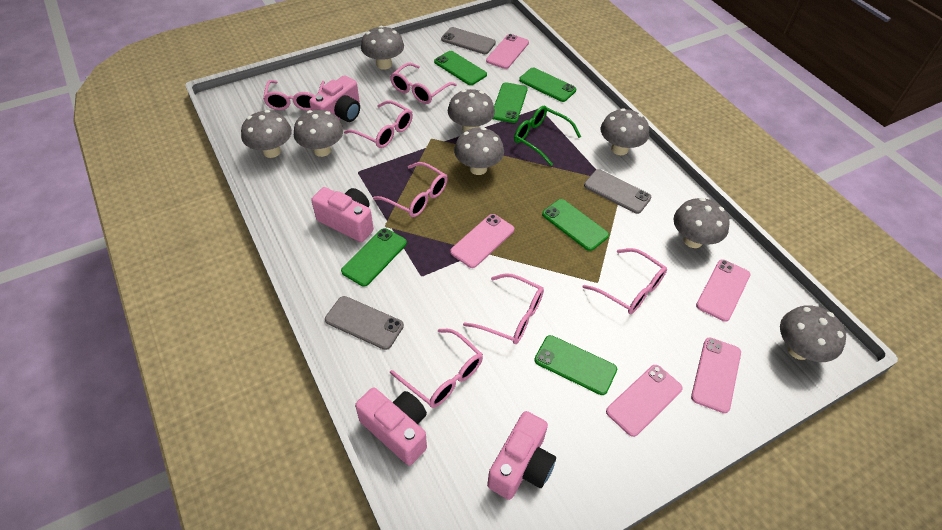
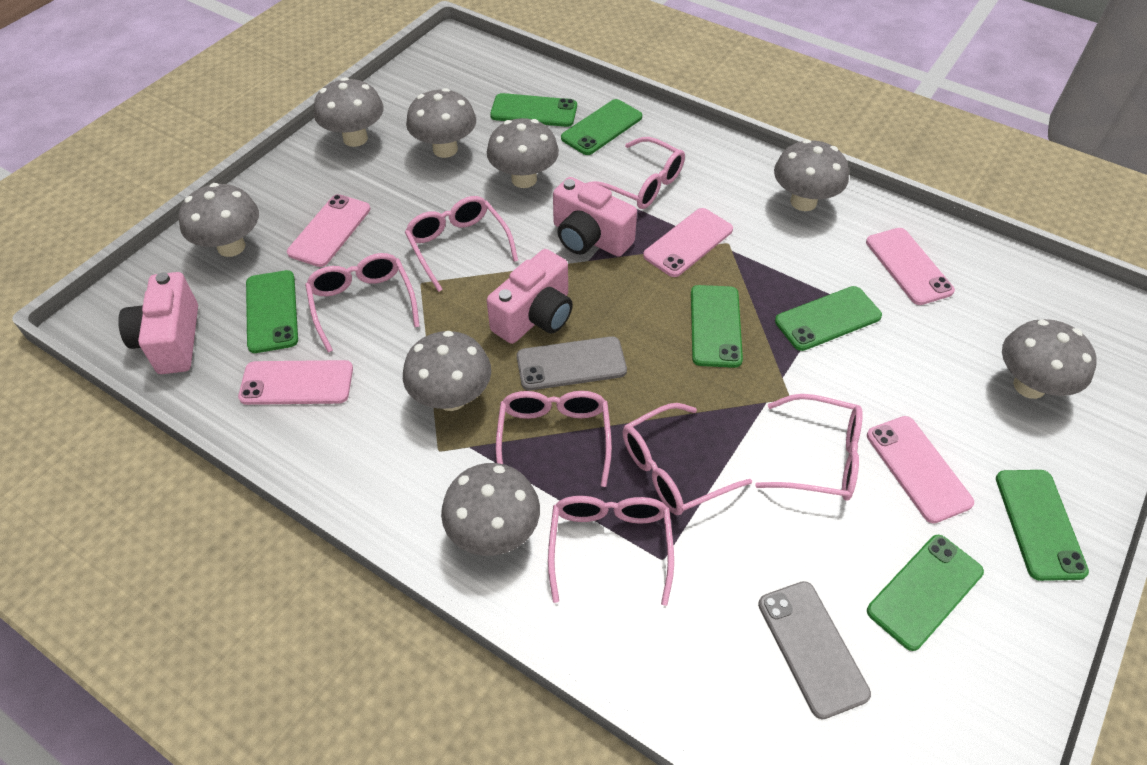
green glasses: [514,106,581,166] = 1 -> none = 0
green phone: [341,228,407,287] [434,51,487,85] [492,82,527,123] [519,68,576,102] [534,335,617,395] [542,199,609,251] = 6 -> [246,270,298,353] [490,93,577,127] [561,99,642,155] [691,285,743,368] [775,286,882,351] [867,535,984,651] [996,470,1089,581] = 7
grey phone: [325,296,404,350] [441,27,496,54] [584,169,651,214] = 3 -> [517,336,627,390] [758,581,871,719] = 2
pink camera: [309,75,360,122] [311,187,374,242] [355,387,427,466] [487,411,556,500] = 4 -> [118,272,198,374] [487,249,573,344] [553,177,637,257] = 3

